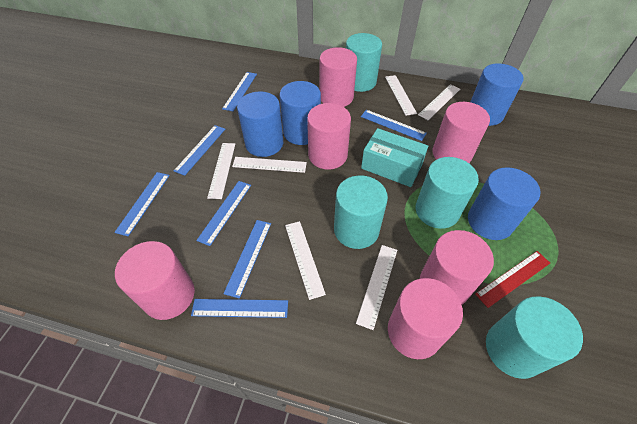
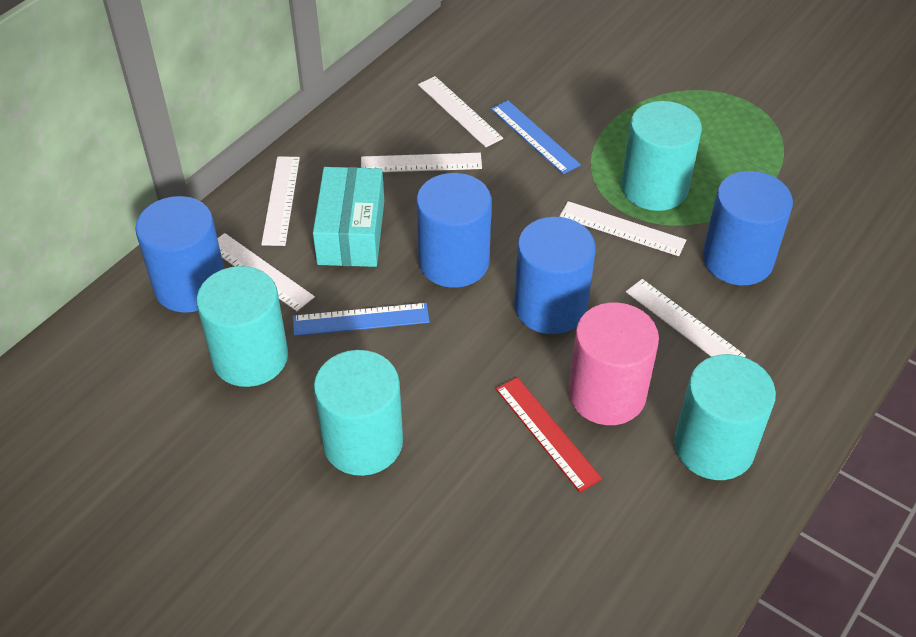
blue ruler: [114,172,170,236] [174,125,225,176] [191,299,288,318] [196,181,251,246] [222,72,257,111] [223,220,271,299] [361,110,427,141] = 7 -> [293,303,430,336] [491,100,581,174] = 2
pink cylinder: [115,241,195,320] [307,103,351,170] [319,47,357,107] [388,278,463,359] [420,230,494,305] [433,102,490,163] = 6 -> [568,303,659,425] = 1

